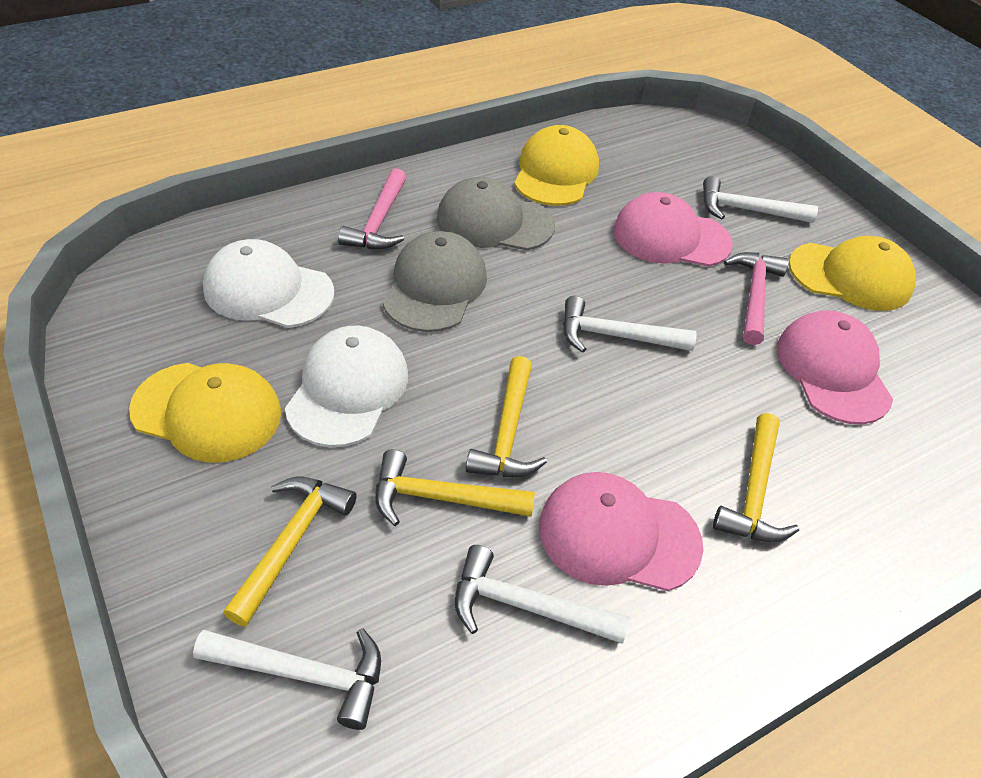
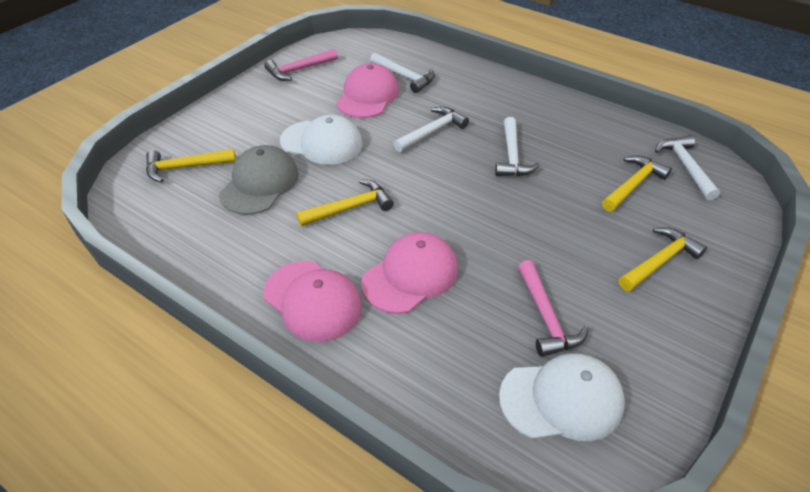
grey cap: [382,231,487,332] [437,177,555,250] = 2 -> [219,145,299,215] = 1
yellow cap: [129,363,281,463] [514,125,599,206] [789,236,915,311] = 3 -> none = 0

